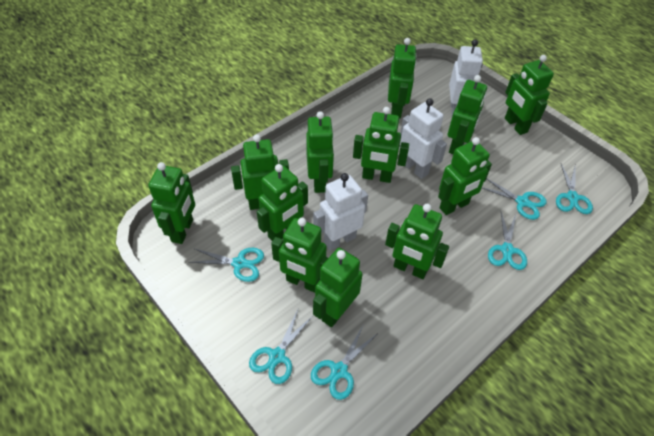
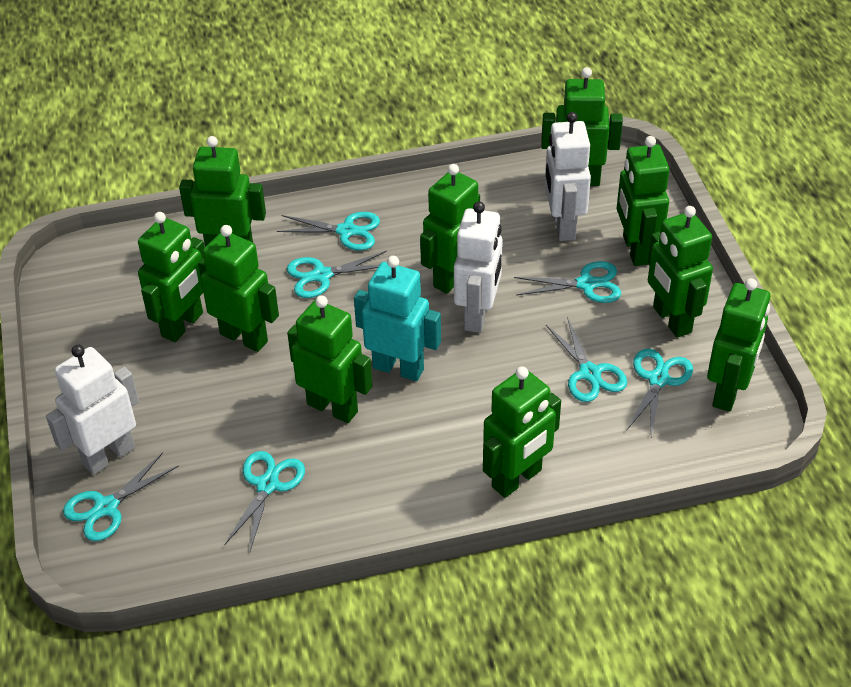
green robot: [148,162,195,244] [231,134,289,210] [257,164,308,241] [271,218,328,293] [306,111,334,193] [313,248,363,327] [353,107,409,183] [385,204,449,279] [388,38,417,118] [438,137,492,215] [448,75,487,154] [505,55,554,135] = 12 -> [138,212,205,342] [179,136,266,247] [198,225,279,352] [287,295,372,423] [420,164,480,294] [483,367,561,498] [541,67,623,186] [617,136,669,266] [648,206,713,338] [707,278,770,412] = 10
turquoise robot: none = 0 -> [354,256,441,381] = 1
turquoise scissors: [188,248,264,282] [249,310,313,384] [311,326,378,400] [482,178,547,220] [488,212,527,270] [556,164,593,214] = 6 -> [63,452,179,541] [224,451,305,551] [277,212,380,251] [287,251,387,298] [514,261,621,303] [546,317,627,402] [626,349,693,436] = 7

